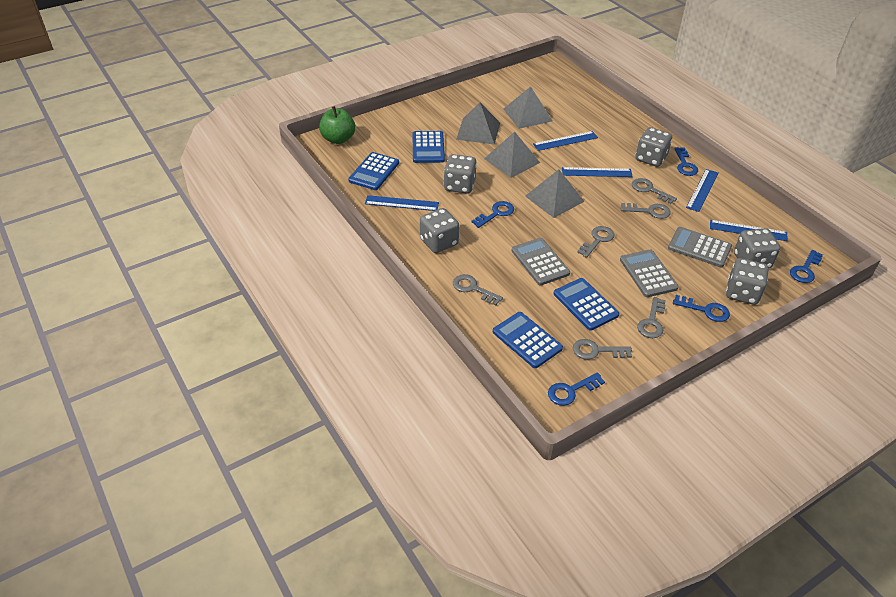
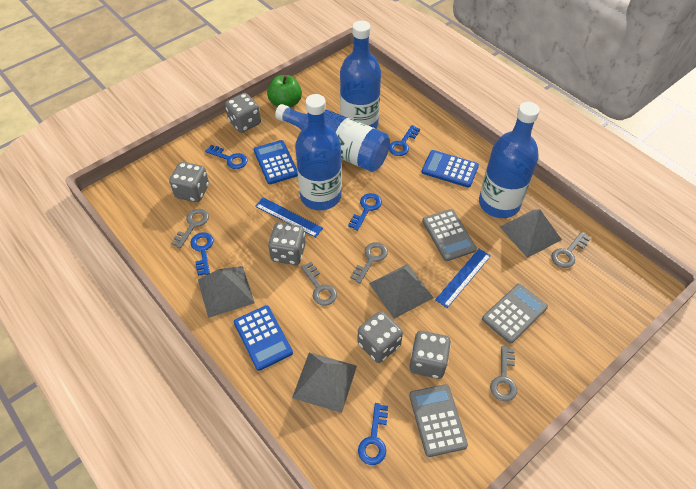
blue bottle: none = 0 -> [275,104,390,172] [295,94,342,210] [340,21,381,129] [479,102,540,218] = 4
blue calculator: [348,152,399,190] [412,131,445,163] [493,312,563,368] [553,278,620,331] = 4 -> [234,305,293,371] [254,140,298,184] [422,150,479,188] = 3
blue ruler: [365,195,439,211] [533,131,598,151] [562,167,633,177] [686,169,718,212] [710,220,788,241] = 5 -> [255,198,323,238] [435,249,491,308] = 2
grey key: [453,274,503,306] [573,339,632,360] [577,226,615,258] [621,203,671,219] [632,178,677,204] [637,297,666,338] = 6 -> [171,209,209,248] [301,262,337,306] [350,242,388,283] [490,346,517,401] [551,232,591,268] = 5

